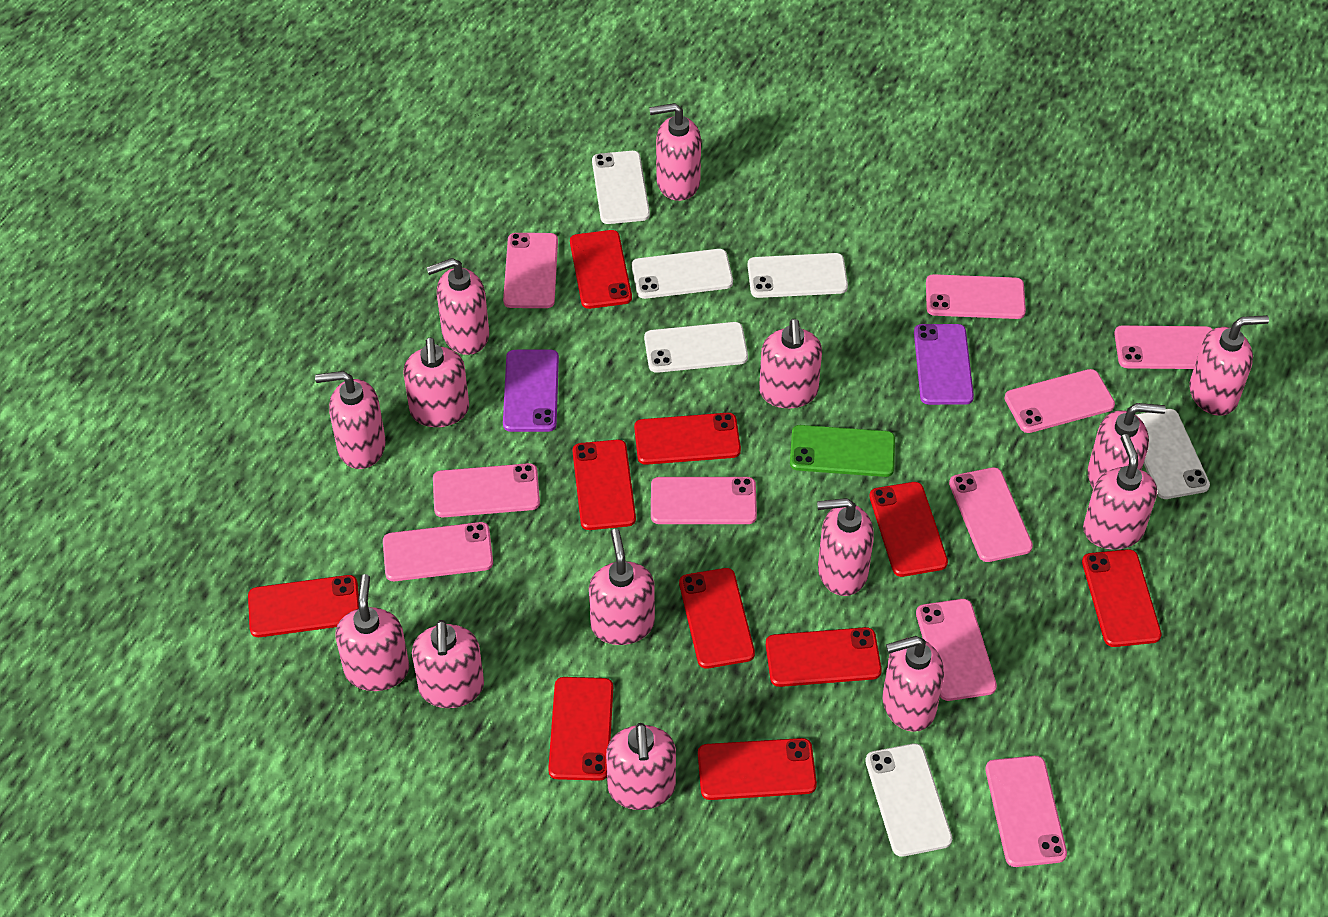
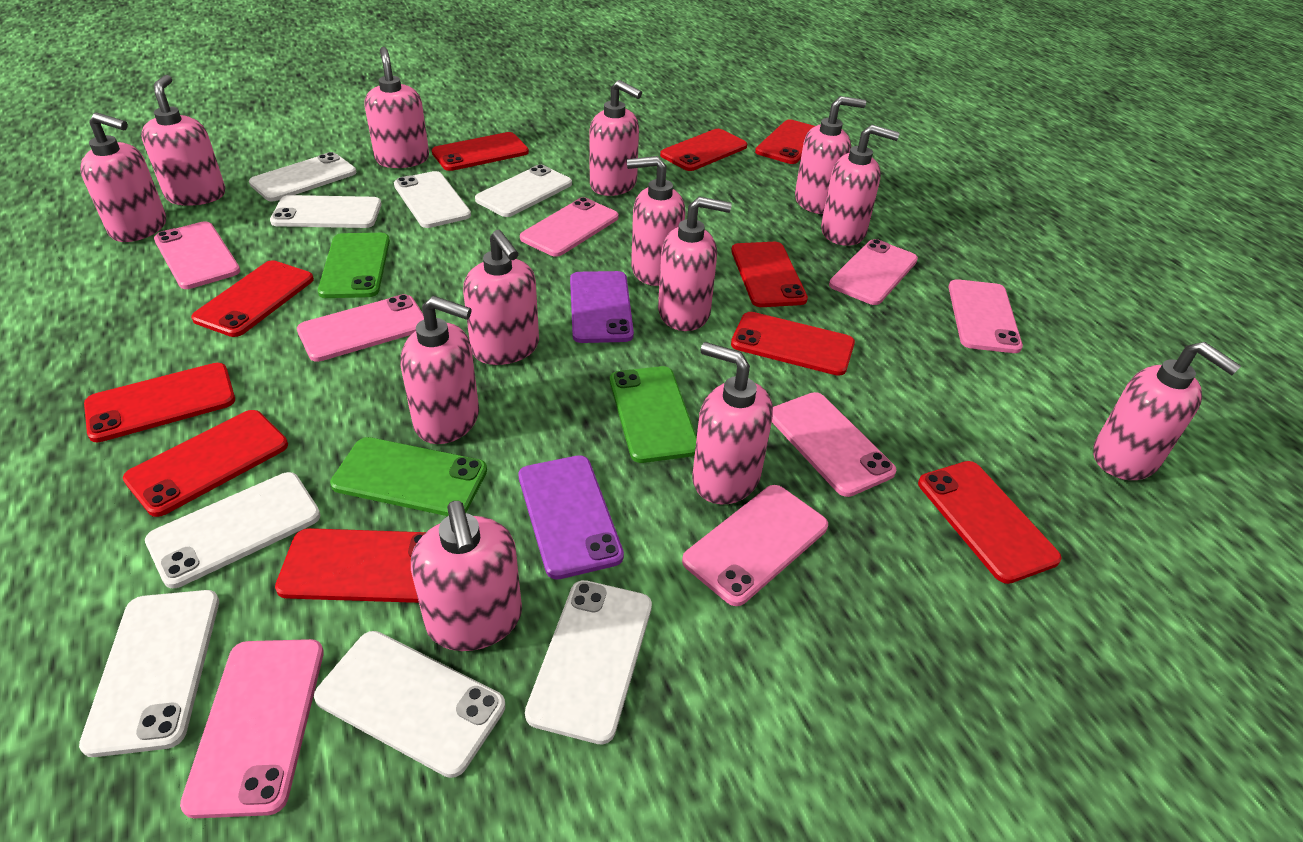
green phone: [790,425,895,477] = 1 -> [318,233,390,298] [330,437,487,516] [610,366,697,463] = 3
pink phone: [383,522,493,581] [433,463,540,517] [503,233,558,308] [651,477,757,524] [916,599,997,701] [926,274,1026,319] [949,467,1033,562] [985,756,1067,867] [1005,369,1115,433] [1114,325,1213,369] = 10 -> [154,221,240,289] [180,639,324,819] [297,294,424,362] [520,197,618,257] [682,485,828,606] [772,392,897,497] [829,239,918,305] [948,279,1023,353] = 8
pink soap dispenser: [315,371,386,469] [335,574,409,691] [403,337,469,427] [412,620,484,708] [426,258,489,355] [589,529,655,645] [606,723,676,810] [649,103,701,201] [759,319,822,408] [817,498,874,596] [883,636,944,732] [1083,434,1157,550] [1088,403,1166,488] [1189,315,1269,416] = 14 -> [80,112,166,242] [141,75,226,206] [365,47,429,168] [401,296,479,444] [411,501,522,651] [463,230,539,365] [589,80,642,196] [627,156,685,286] [658,196,732,331] [692,342,773,504] [795,96,866,214] [821,125,900,246] [1093,342,1241,480] = 13
white phone: [592,151,650,224] [632,249,733,299] [644,322,748,373] [748,253,848,298] [865,743,952,857] [1135,409,1210,499] = 6 -> [79,590,219,757] [145,472,321,588] [249,152,356,201] [270,195,382,228] [314,631,505,778] [394,171,471,228] [475,164,572,217] [525,580,652,745] = 8

